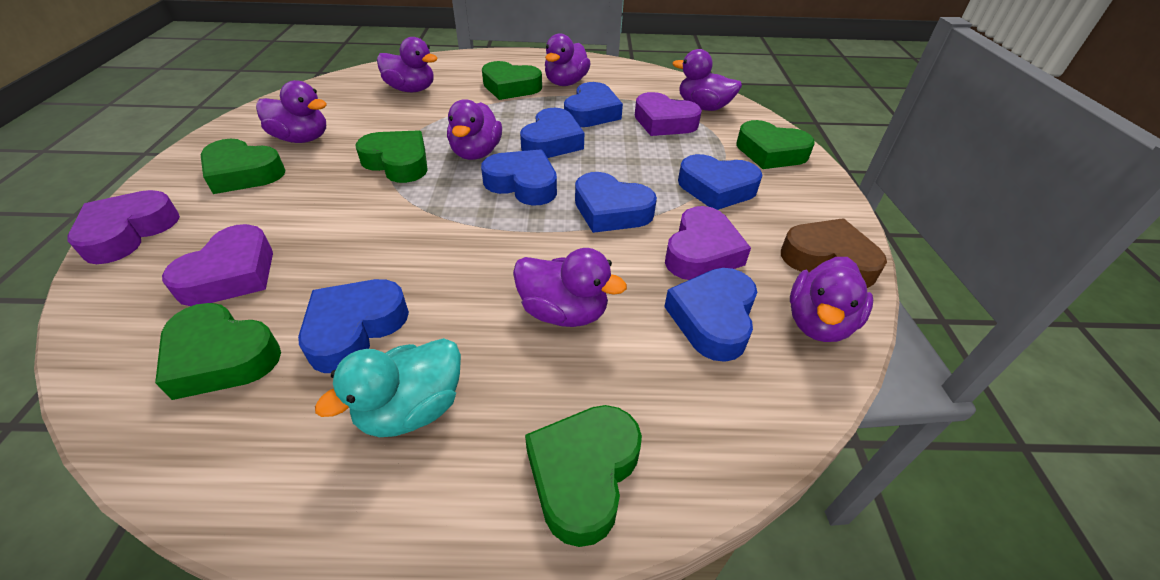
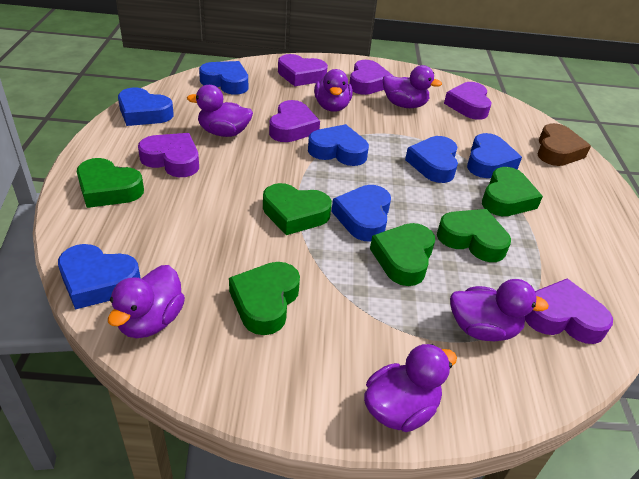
purple duck: [256,80,327,143] [377,37,438,92] [447,99,502,160] [513,248,627,327] [545,33,591,86] [673,49,742,111] [790,257,873,342] = 7 -> [108,265,185,338] [187,85,253,137] [314,69,352,112] [364,344,457,432] [383,65,442,108] [450,279,549,341] = 6
purple heart: [67,190,180,264] [162,224,273,306] [635,92,702,136] [665,206,751,280] = 4 -> [138,133,199,177] [269,100,320,142] [278,54,328,86] [349,60,393,95] [444,82,492,120] [525,279,613,344] = 6
turquoise duck: [315,338,461,437] = 1 -> none = 0

